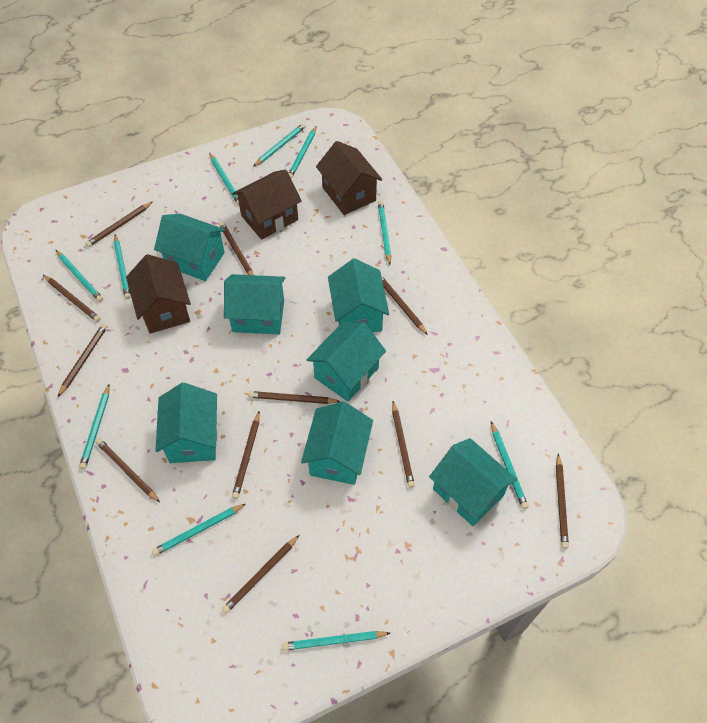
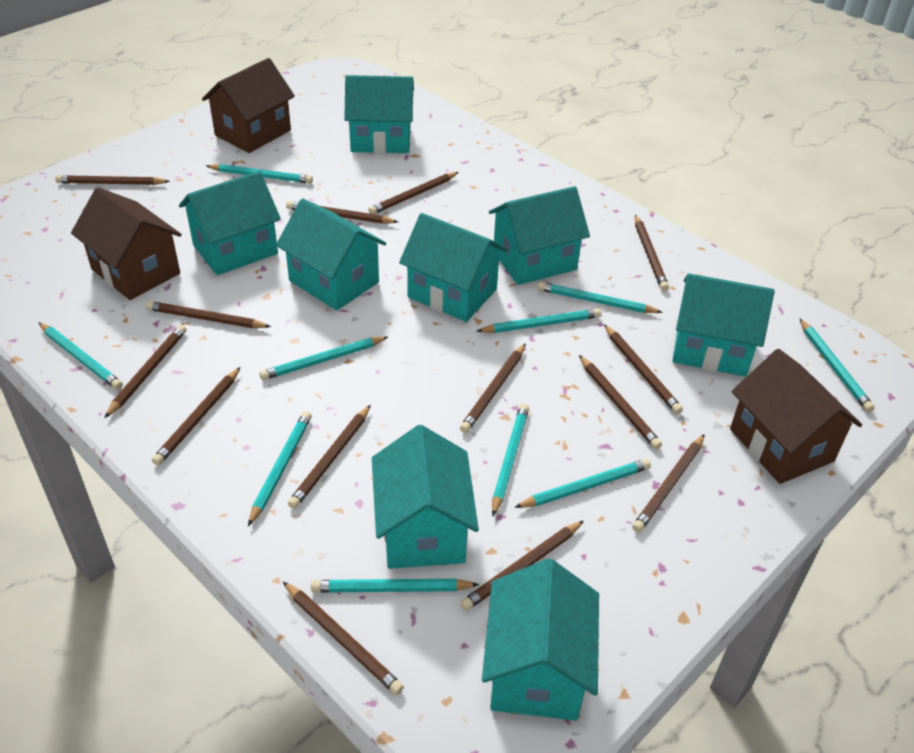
brown pencil: [43,275,101,322] [58,324,107,397] [85,202,152,247] [96,438,160,503] [219,222,254,275] [222,535,300,613] [232,411,260,499] [248,391,341,404] [381,275,428,335] [392,401,415,488] [556,453,569,549] = 11 -> [55,175,170,185] [104,325,186,418] [146,301,271,328] [152,367,240,465] [283,582,404,695] [286,201,398,224] [288,405,371,509] [368,172,459,214] [460,343,526,433] [460,521,584,611] [579,355,662,449] [604,324,683,414] [632,434,705,533] [635,215,669,291] = 14
turquoise house: [154,214,225,281] [155,382,217,463] [224,274,285,334] [301,402,373,485] [307,322,386,401] [328,258,389,332] [429,438,517,526] = 7 -> [179,171,281,275] [276,199,386,311] [344,75,414,154] [372,425,479,569] [399,213,507,322] [482,558,599,721] [489,186,590,285] [672,273,775,377] = 8

